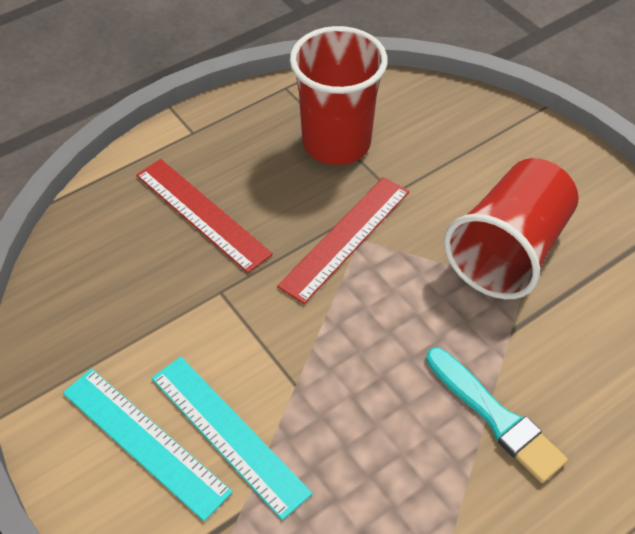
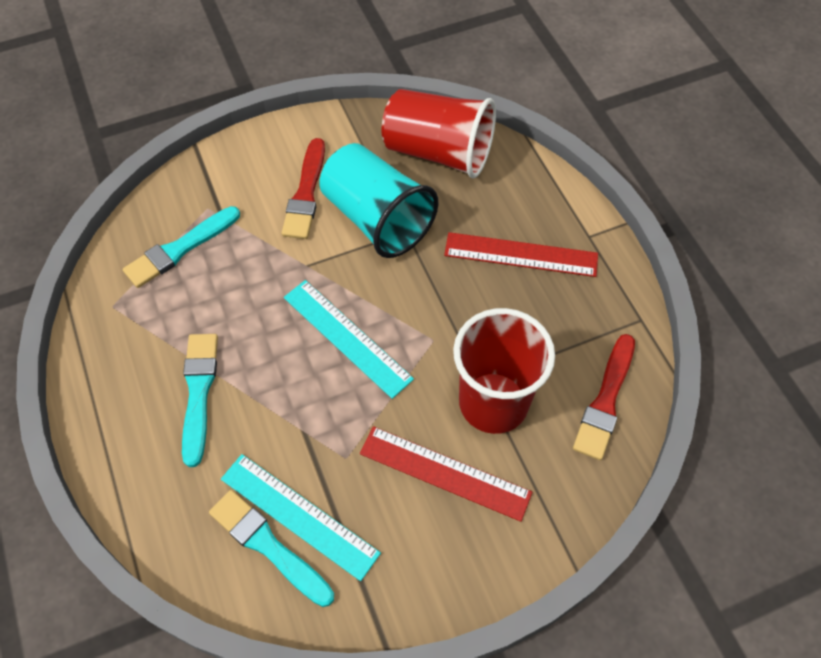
red brush: none = 0 -> [282,138,325,239] [573,334,635,460] = 2
turquoise brush: [426,348,568,483] = 1 -> [123,206,240,288] [182,334,218,467] [209,490,334,607] = 3
turquoise cup: none = 0 -> [319,143,438,258] = 1

